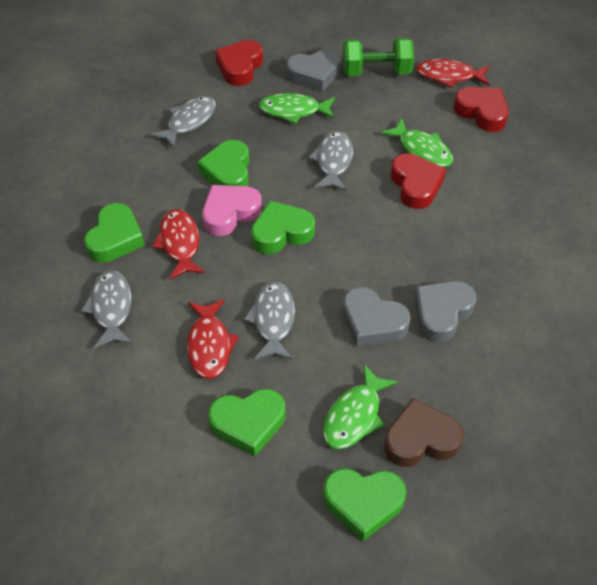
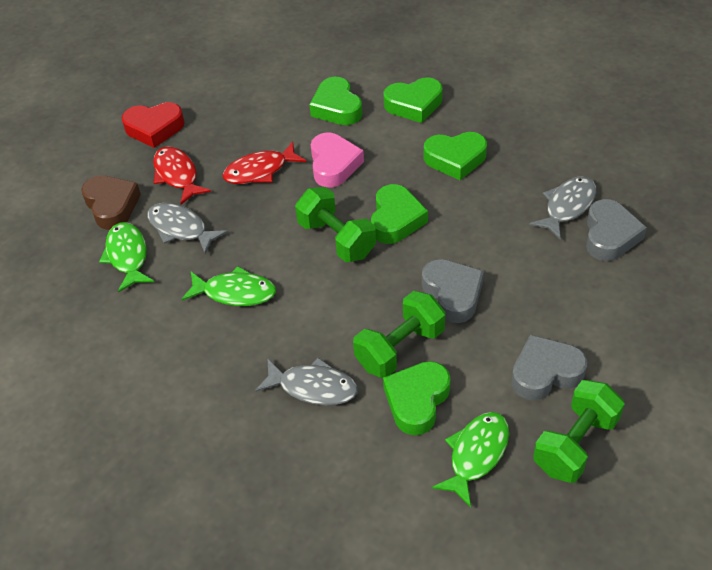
green dumbbell: [343,38,414,76] = 1 -> [295,187,376,262] [353,291,445,378] [533,380,625,483] = 3
grey fish: [81,270,132,349] [150,96,216,148] [244,282,295,360] [308,131,353,191] = 4 -> [147,203,227,254] [255,357,358,406] [529,176,596,240] = 3
red fish: [153,209,205,279] [187,299,239,379] [416,59,490,88] = 3 -> [153,147,211,205] [223,141,307,184] = 2
red heart: [215,40,263,86] [391,154,446,209] [453,87,509,132] = 3 -> [122,102,185,148] = 1

